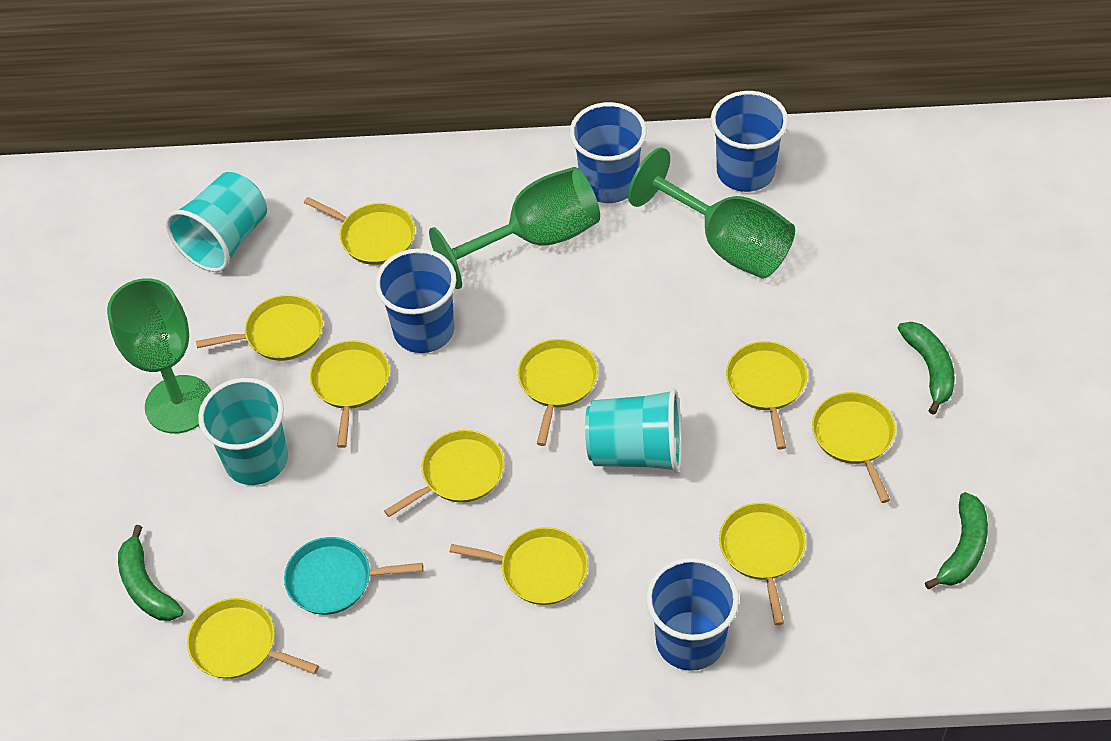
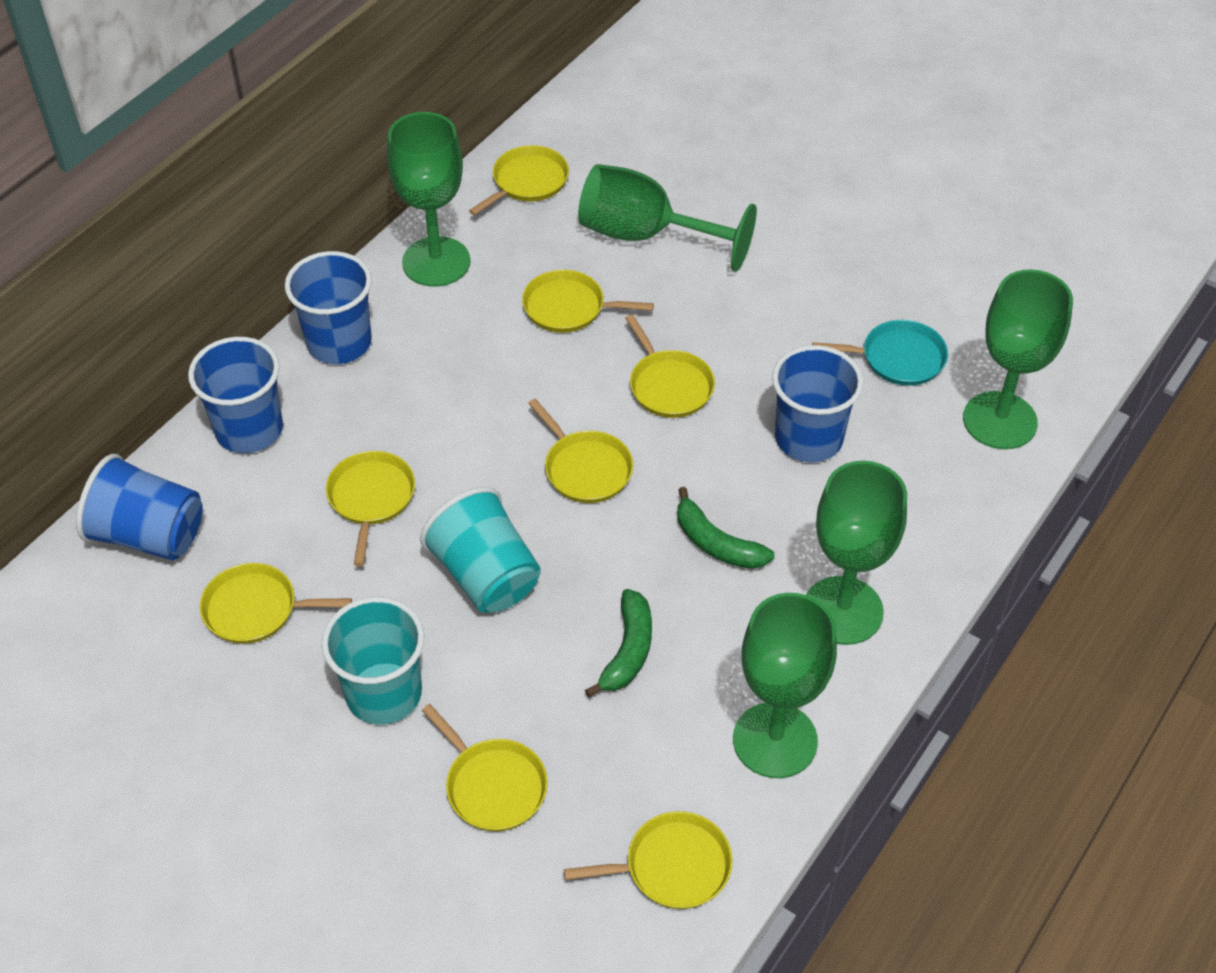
green banana: [118,525,183,621] [898,322,955,415] [925,492,988,589] = 3 -> [585,589,652,697] [677,487,775,569] = 2
green goblet: [107,278,211,434] [429,167,600,289] [628,148,795,279] = 3 -> [387,112,470,287] [578,164,757,272] [733,593,837,778] [806,461,907,645] [963,269,1073,449] = 5
turquoise cup: [166,172,267,272] [198,378,288,485] [585,388,682,473] = 3 -> [322,597,424,725] [420,487,541,613] = 2
yellow pan: [187,598,319,679] [196,295,323,361] [304,197,415,265] [310,340,389,448] [384,430,504,517] [450,527,588,605] [518,339,598,446] [719,503,806,625] [726,341,807,450] [812,392,895,503] = 10 -> [200,563,352,644] [326,451,415,566] [422,704,548,831] [469,145,569,215] [522,270,654,333] [528,399,633,503] [564,811,733,909] [625,314,715,418] = 8

